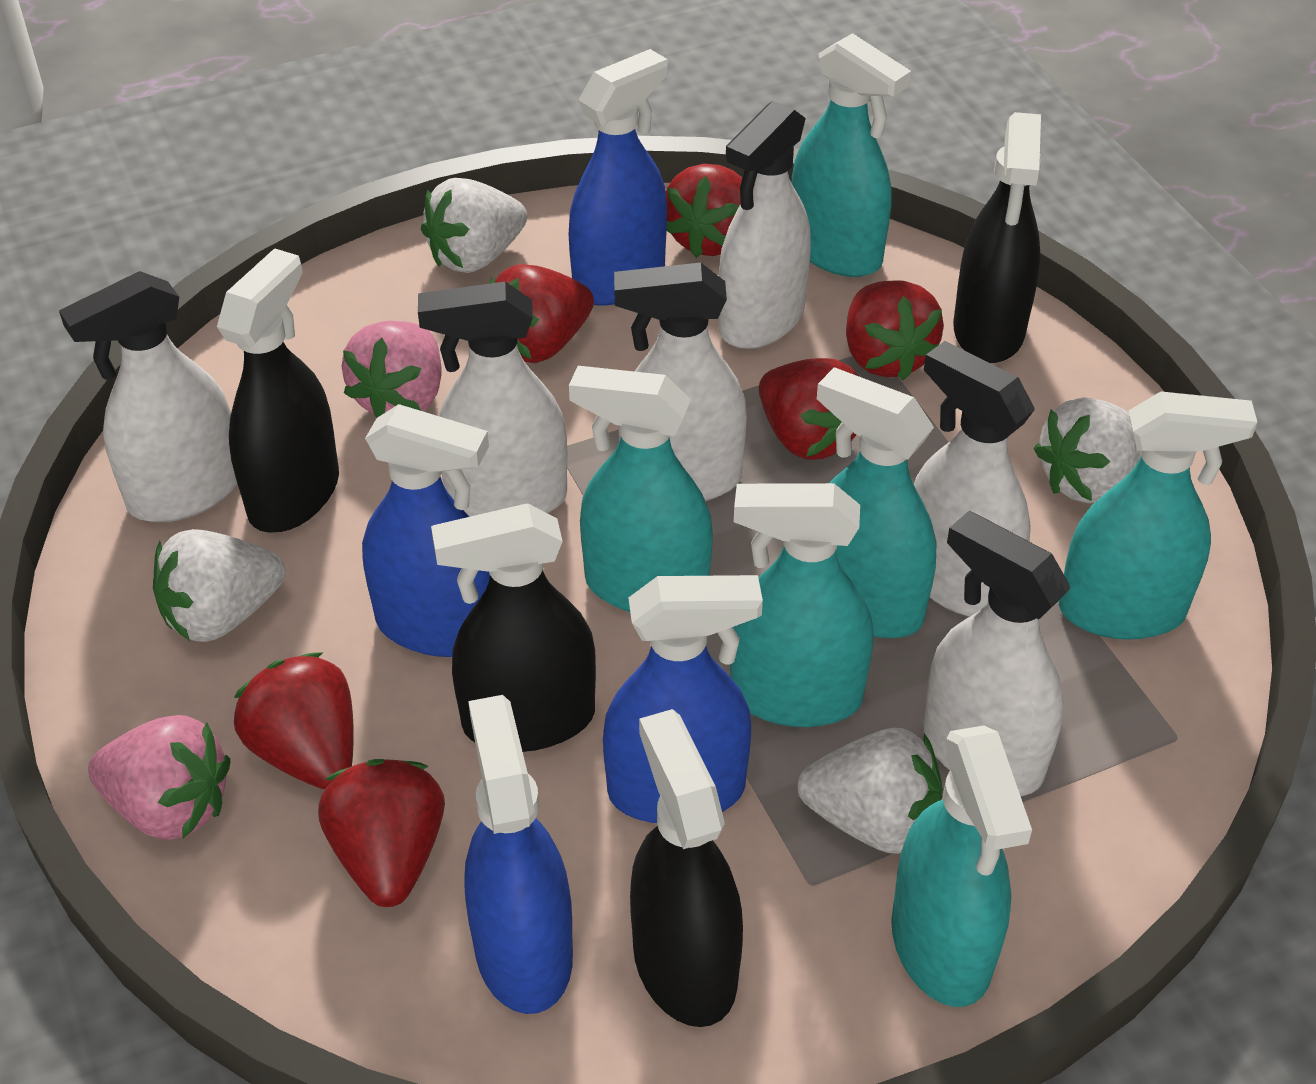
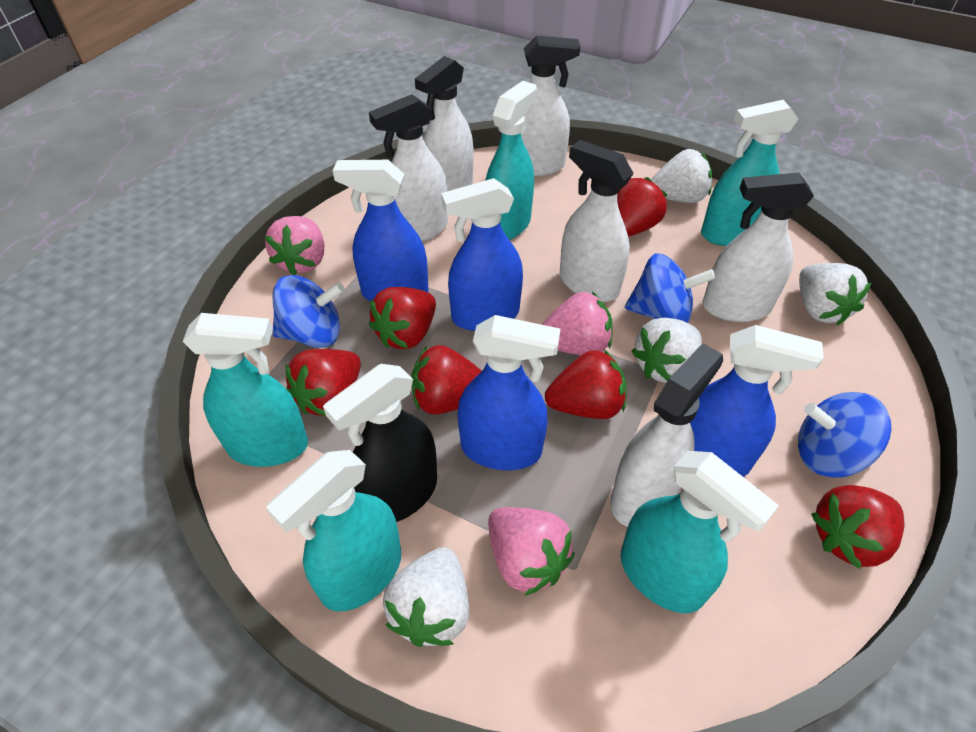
black spray bottle: [217,248,339,533] [431,503,596,752] [630,709,743,1027] [953,112,1042,363] = 4 -> [323,364,437,522] = 1
blue spinning top: none = 0 -> [273,275,345,348] [625,253,716,323] [798,392,892,477] = 3
pink strawberry: [88,715,230,840] [341,321,442,418] = 2 -> [265,216,325,275] [488,507,575,596] [542,291,613,355] = 3
turquoise spray bottle: [569,366,713,612] [730,483,874,727] [791,33,911,277] [817,367,937,638] [891,725,1032,1007] [1059,392,1257,640] = 6 -> [183,313,308,467] [266,450,401,611] [485,81,537,240] [620,451,779,613] [701,100,798,246] = 5

